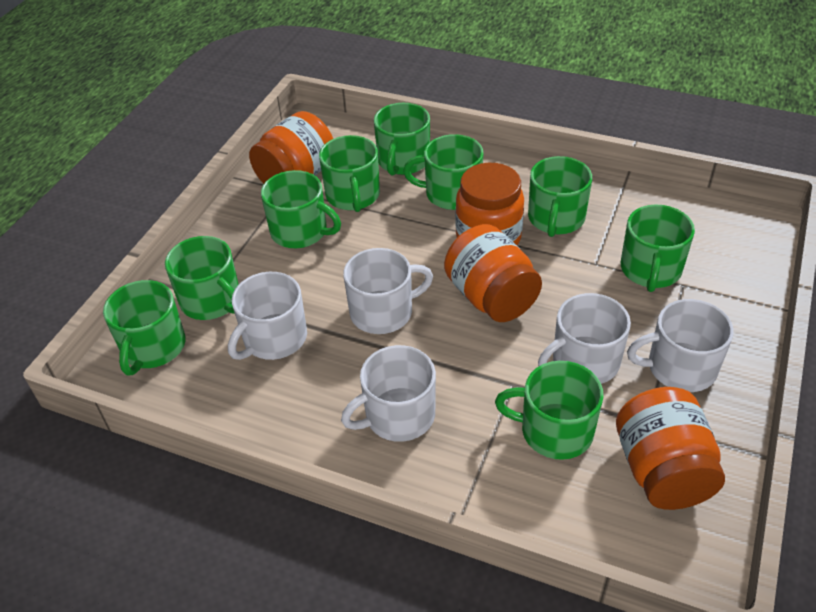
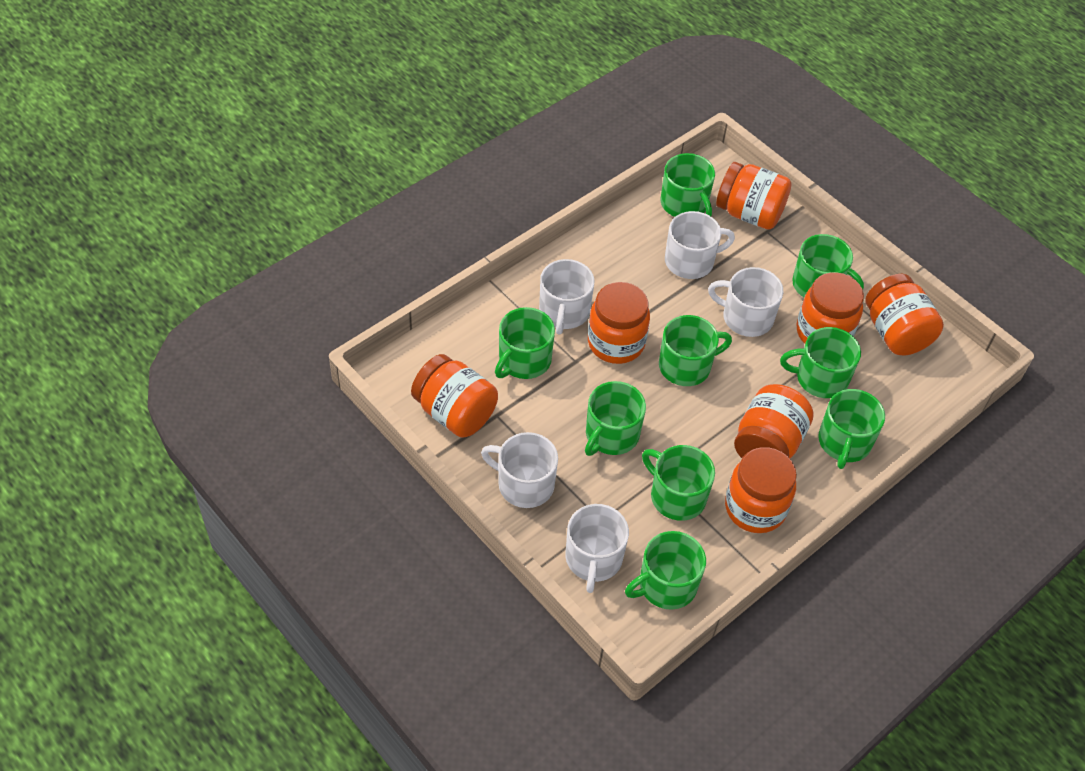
orange jar: [249,111,333,184] [444,224,542,322] [455,163,524,245] [616,387,725,510] = 4 -> [411,354,498,438] [588,282,650,364] [716,162,792,230] [725,447,797,533] [734,384,814,458] [796,272,864,344] [865,274,944,356] = 7

